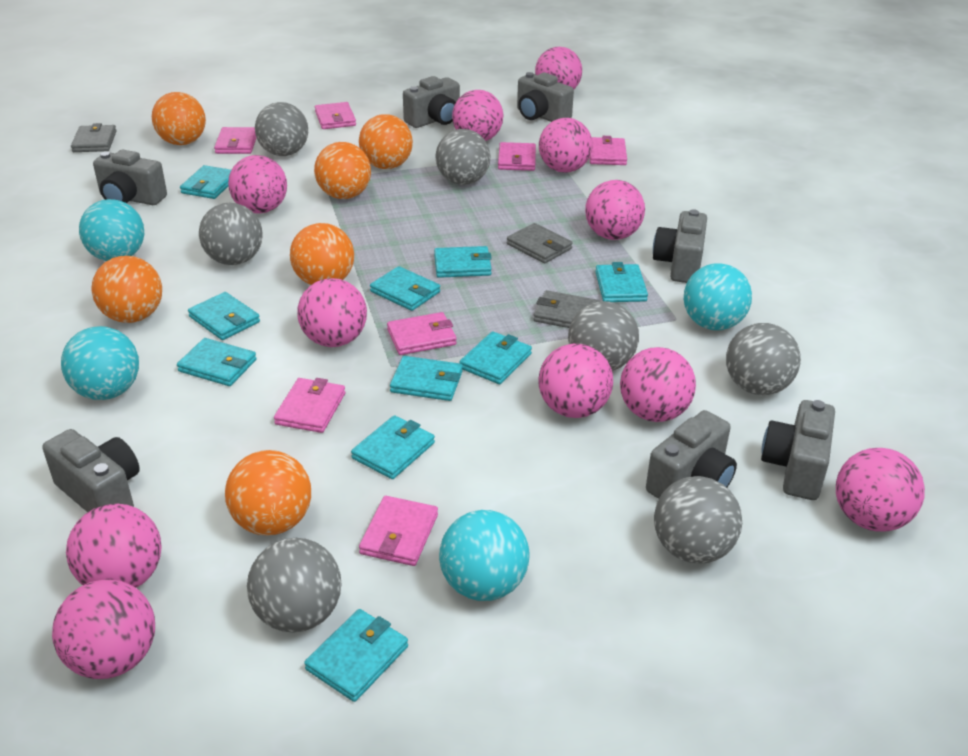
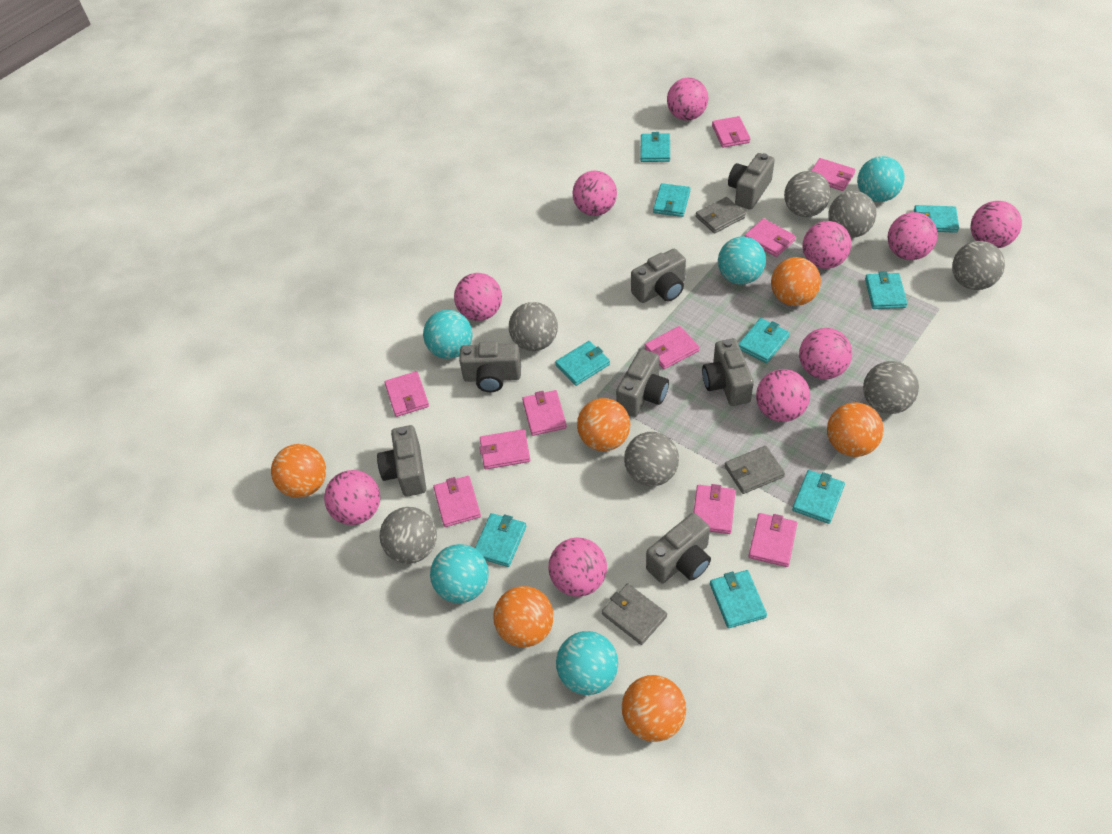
pink ball: [52,579,155,679] [66,504,162,588] [228,155,287,214] [297,278,367,347] [452,90,503,141] [535,47,582,89] [538,344,613,418] [539,118,593,173] [585,180,645,240] [620,347,696,422] [836,448,925,532] = 11 -> [324,470,380,525] [454,273,502,321] [548,538,607,597] [573,170,617,216] [667,78,708,121] [756,369,810,422] [799,328,852,379] [802,221,851,269] [887,212,938,260] [970,201,1022,248] = 10
pink wallet: [214,127,257,154] [274,378,345,433] [315,102,356,129] [359,496,438,566] [387,312,457,355] [498,142,536,171] [590,136,627,165] = 7 -> [384,371,429,417] [433,476,481,527] [480,429,530,469] [522,390,567,436] [645,326,699,369] [693,484,735,534] [712,116,750,148] [744,218,796,257] [749,513,797,567] [811,158,855,191] = 10
turquoise ball: [61,326,139,400] [79,199,144,261] [439,510,529,601] [684,263,752,330] = 4 -> [423,310,473,359] [430,544,489,603] [556,631,618,695] [718,237,766,285] [857,156,905,202] = 5
turquoise wallet: [177,338,257,386] [180,165,231,199] [188,292,260,340] [304,609,408,702] [351,415,435,479] [370,266,440,311] [390,356,463,401] [434,246,492,278] [460,331,532,384] [595,262,648,302] = 10 -> [475,513,526,567] [555,341,610,386] [640,132,670,162] [653,183,691,217] [710,570,767,628] [738,318,790,363] [792,470,845,524] [865,271,907,309] [914,205,959,233] = 9

